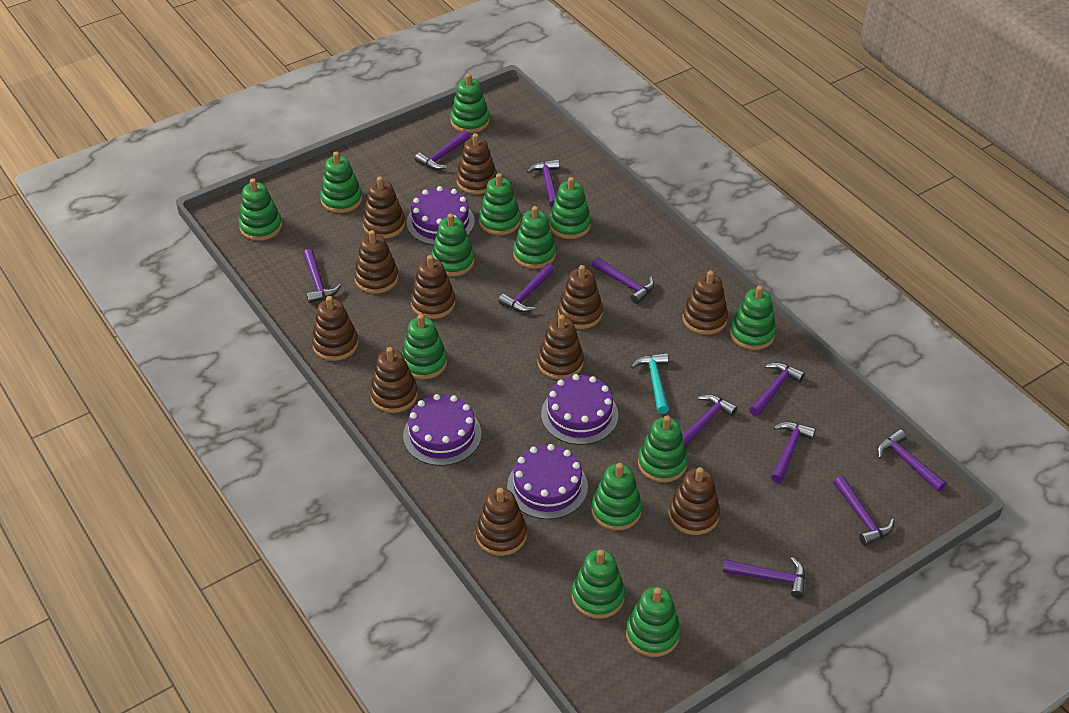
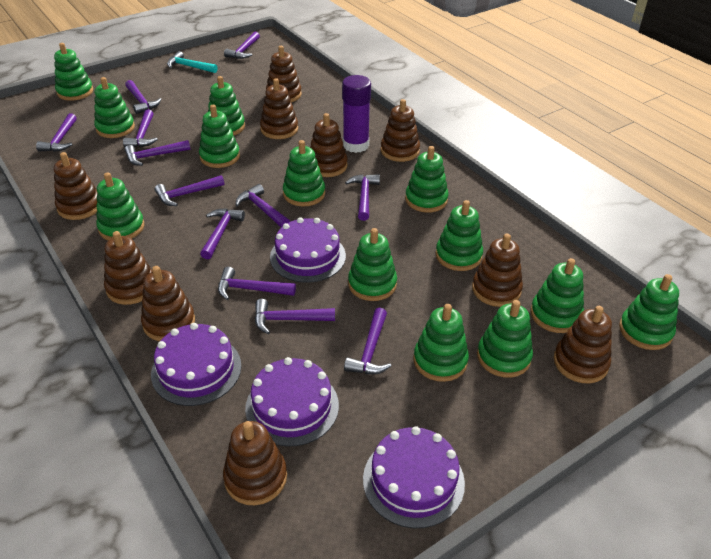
brown stacking toy: [312,296,358,361] [354,230,399,294] [362,177,405,239] [370,347,418,413] [411,255,455,319] [456,133,497,194] [475,488,527,556] [537,315,584,380] [558,265,603,329] [669,467,720,535] [682,271,728,335] = 11 -> [54,152,98,220] [104,231,152,305] [141,266,195,341] [223,421,287,505] [260,78,298,139] [266,46,302,102] [310,113,348,177] [381,99,420,162] [472,234,523,307] [554,306,612,383] = 10
purple glue stick: none = 0 -> [342,75,371,153] = 1
purple hammer: [303,249,341,303] [415,130,471,170] [498,264,554,312] [527,159,560,207] [592,257,654,304] [682,394,738,448] [723,557,806,598] [749,362,805,416] [771,422,816,483] [833,476,894,546] [877,429,946,492] = 11 -> [36,113,77,152] [123,109,158,147] [125,80,162,114] [125,140,191,166] [155,175,225,206] [200,208,245,259] [218,267,296,300] [224,32,260,59] [236,184,290,227] [255,299,335,334] [344,308,391,374] [345,174,380,221] = 12

